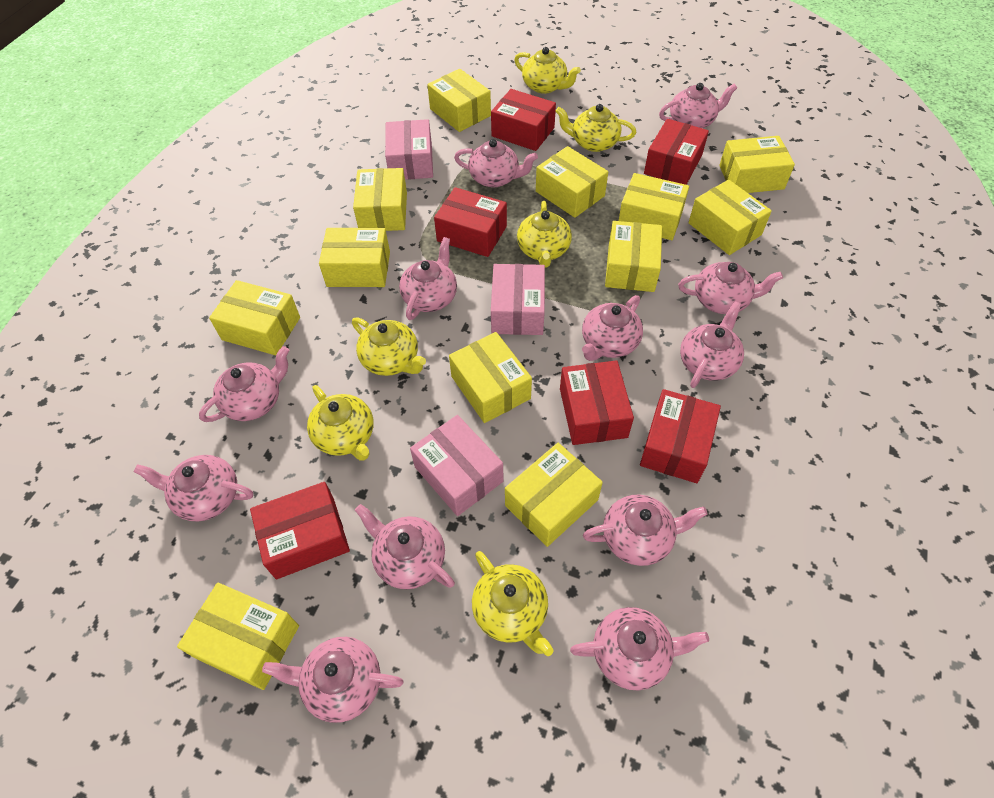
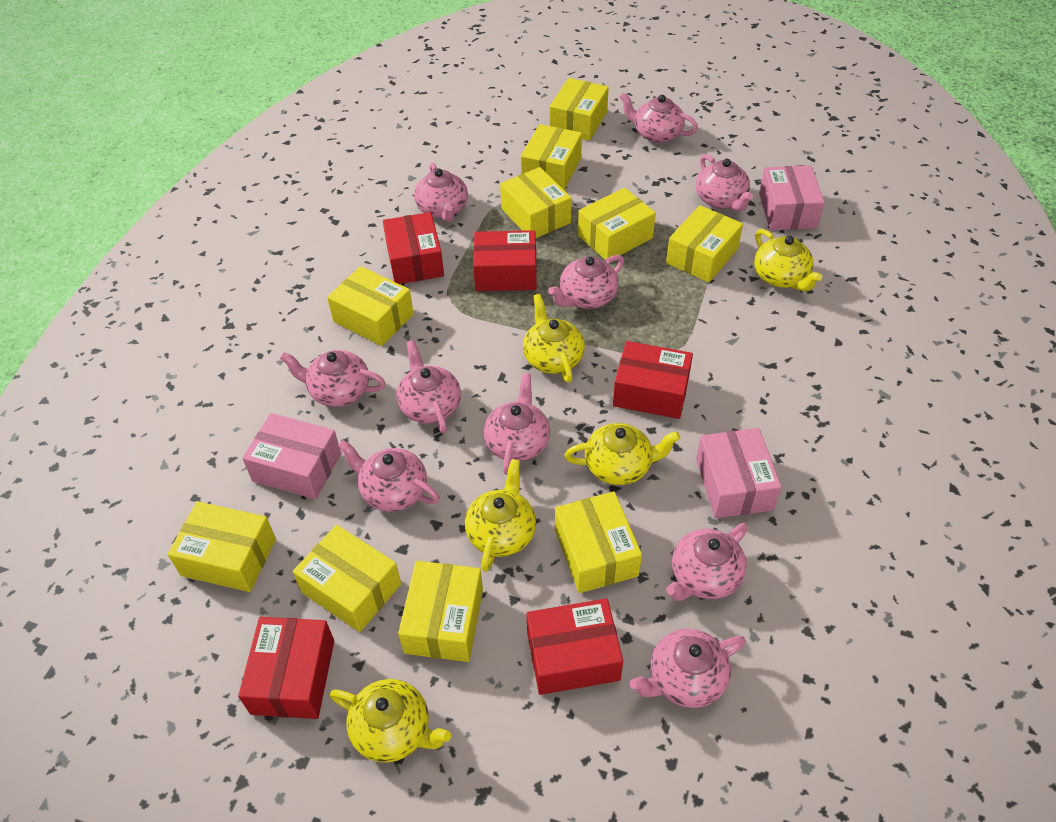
pink teapot: [133,455,253,521] [199,346,289,422] [262,637,404,723] [355,504,455,589] [399,237,457,320] [454,139,538,188] [570,607,709,691] [582,295,643,361] [583,495,708,566] [659,83,737,128] [678,262,783,314] [680,301,744,388] = 12 -> [280,350,386,407] [338,440,440,512] [397,340,461,433] [414,163,468,222] [484,373,550,475] [548,255,624,309] [620,93,698,143] [630,629,746,708] [666,523,748,601] [696,154,753,211] = 10
red box: [250,482,350,579] [434,187,507,257] [491,89,556,151] [560,361,634,445] [640,389,721,483] [644,119,709,185] = 6 -> [238,617,334,719] [383,212,444,284] [473,230,537,291] [526,599,623,695] [613,341,693,419] = 5
yellow box: [177,583,299,690] [209,280,300,355] [319,228,390,287] [353,168,407,231] [427,69,491,132] [449,332,532,423] [505,443,603,547] [536,146,608,218] [605,221,662,292] [619,173,689,240] [688,180,772,255] [719,136,795,193] = 12 -> [168,501,276,592] [293,525,401,632] [327,266,414,346] [398,561,483,662] [500,167,572,238] [521,124,582,190] [550,78,609,141] [555,491,642,593] [578,188,656,260] [666,205,743,283] = 10
yellow teapot: [307,385,374,461] [352,317,426,376] [472,551,553,656] [514,47,581,94] [517,201,572,268] [555,104,636,152] = 6 -> [330,679,451,763] [465,459,536,572] [523,294,585,383] [565,423,680,485] [754,229,822,291] = 5

